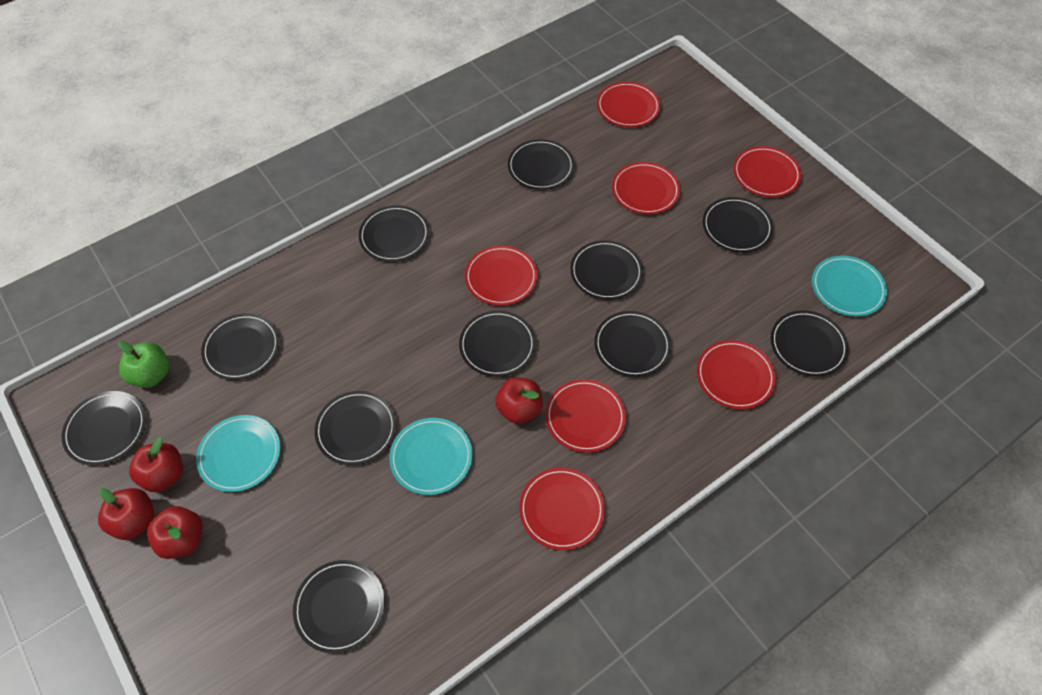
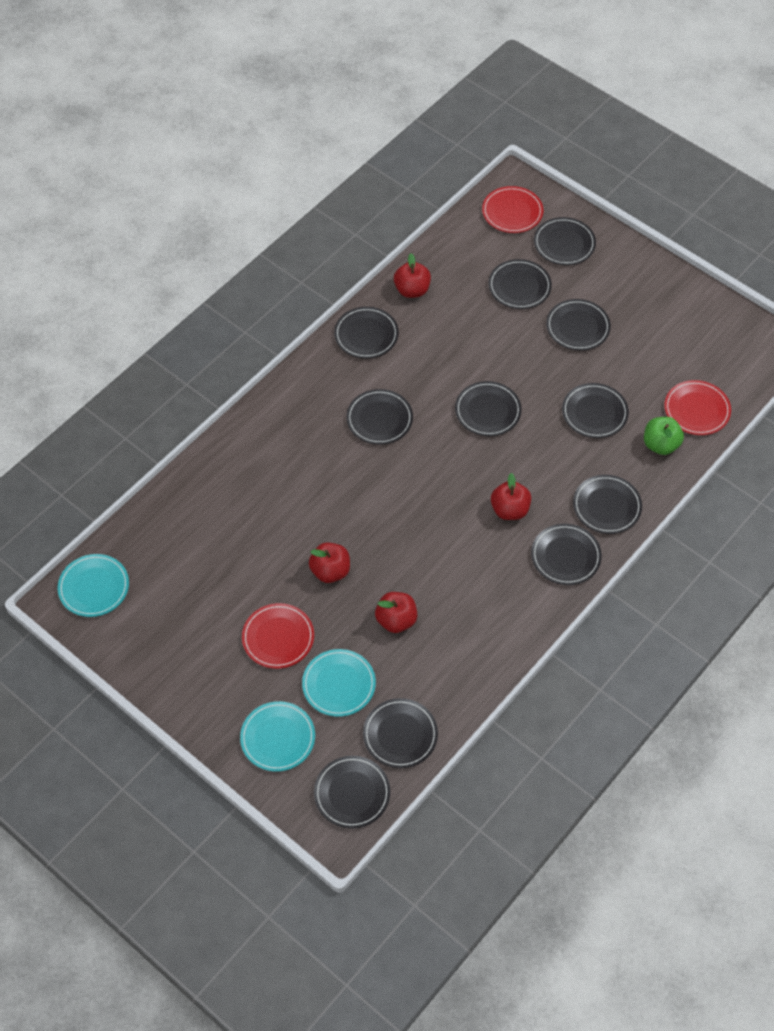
red plate: [465,245,538,306] [519,468,605,550] [545,379,626,453] [597,82,660,127] [612,162,680,214] [697,340,776,409] [733,146,801,197] = 7 -> [242,603,314,669] [482,186,543,233] [664,380,731,435] = 3

